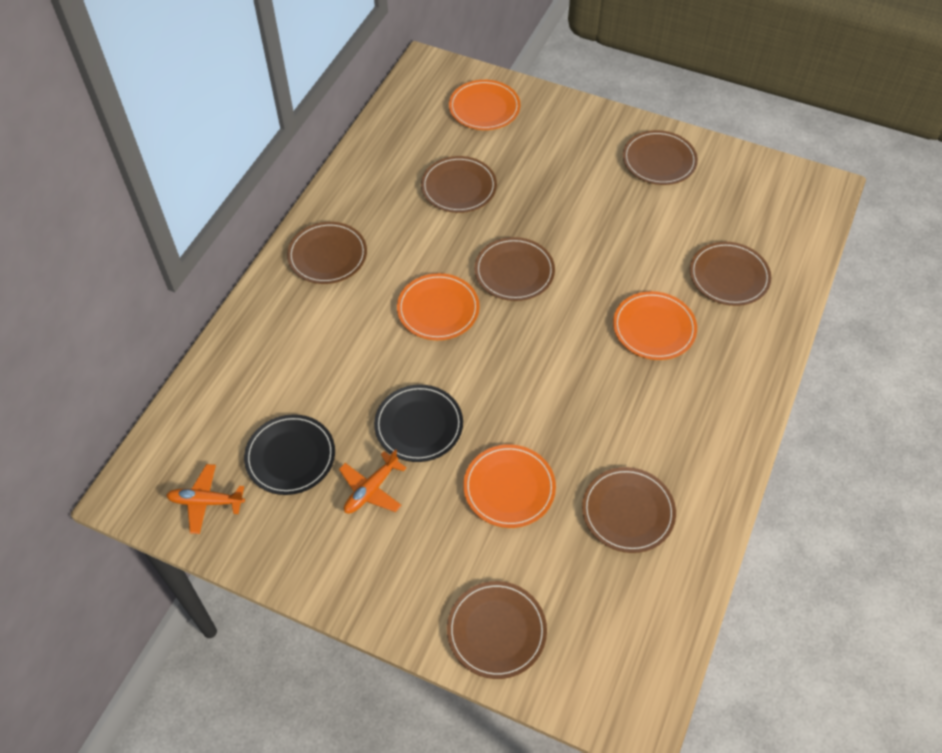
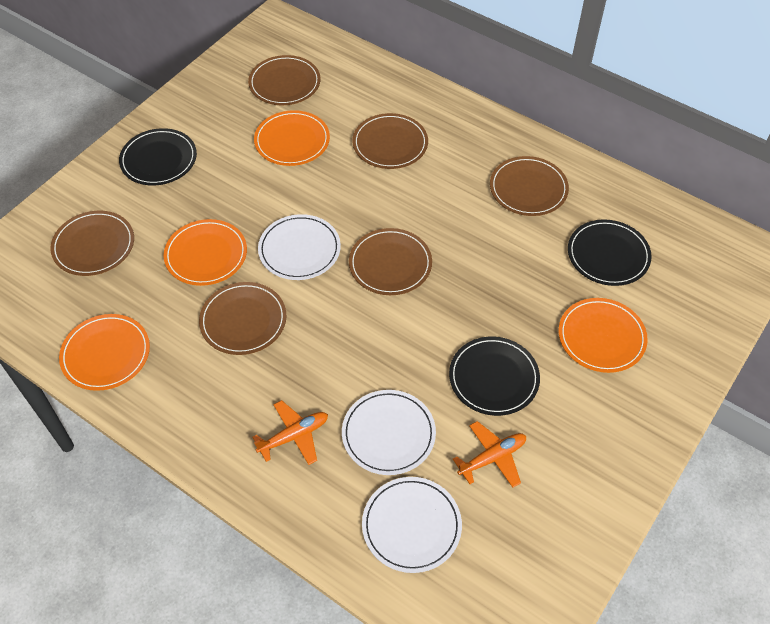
black plate: [244,414,335,495] [374,385,463,462] = 2 -> [119,128,197,185] [449,337,540,416] [568,219,652,286] = 3
brown plate: [287,222,367,284] [421,156,497,213] [447,581,547,679] [474,237,555,301] [582,467,676,553] [623,130,698,185] [690,242,771,306] = 7 -> [50,211,134,276] [199,282,286,355] [248,55,320,105] [349,228,432,295] [352,113,428,169] [490,156,569,216] = 6
white plate: none = 0 -> [258,214,341,280] [342,390,436,475] [362,477,462,573] = 3

